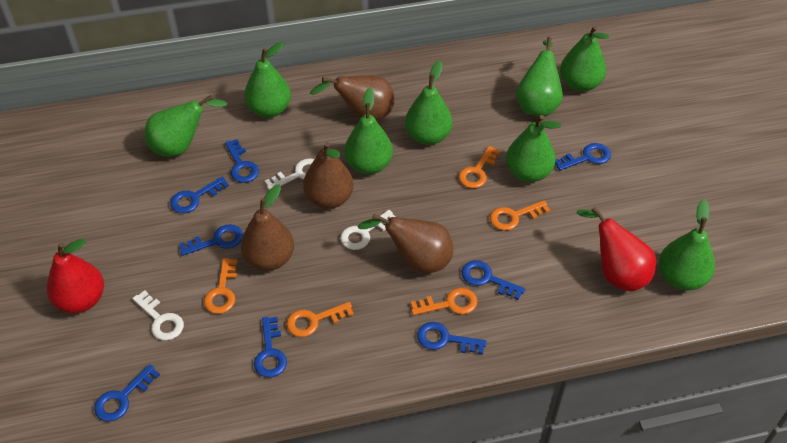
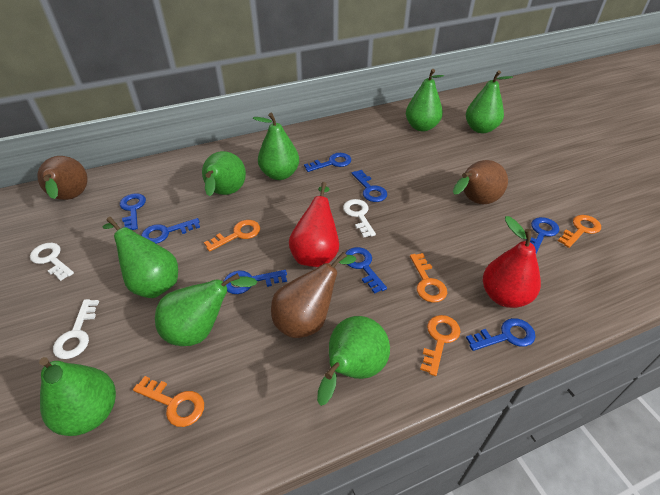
brown pear: [241,185,294,271] [303,142,354,209] [310,75,395,121] [357,214,453,273] = 4 -> [37,156,88,200] [271,252,356,338] [453,160,508,204] = 3

